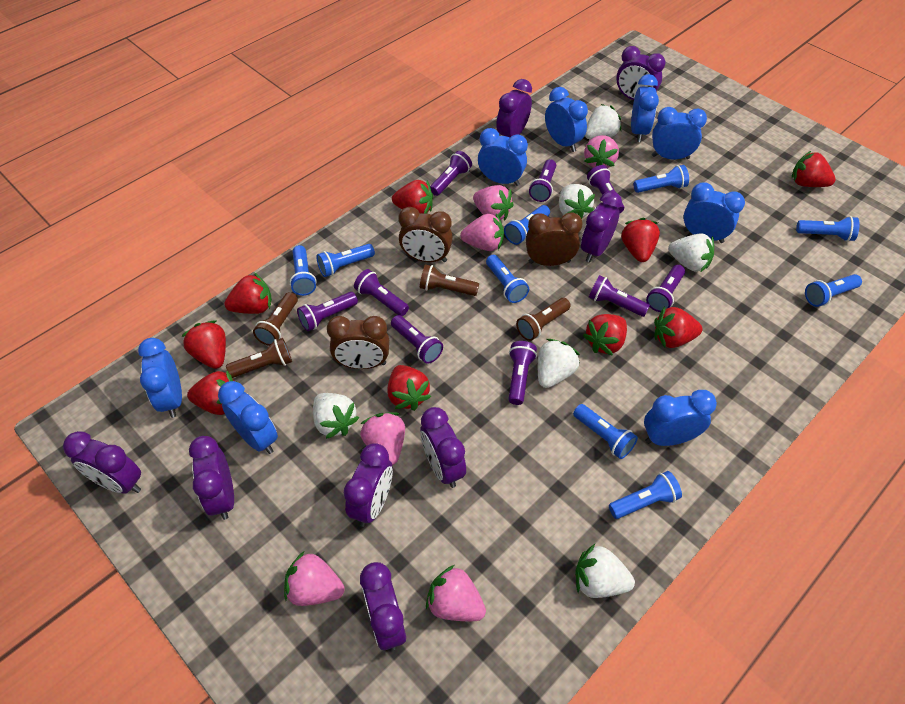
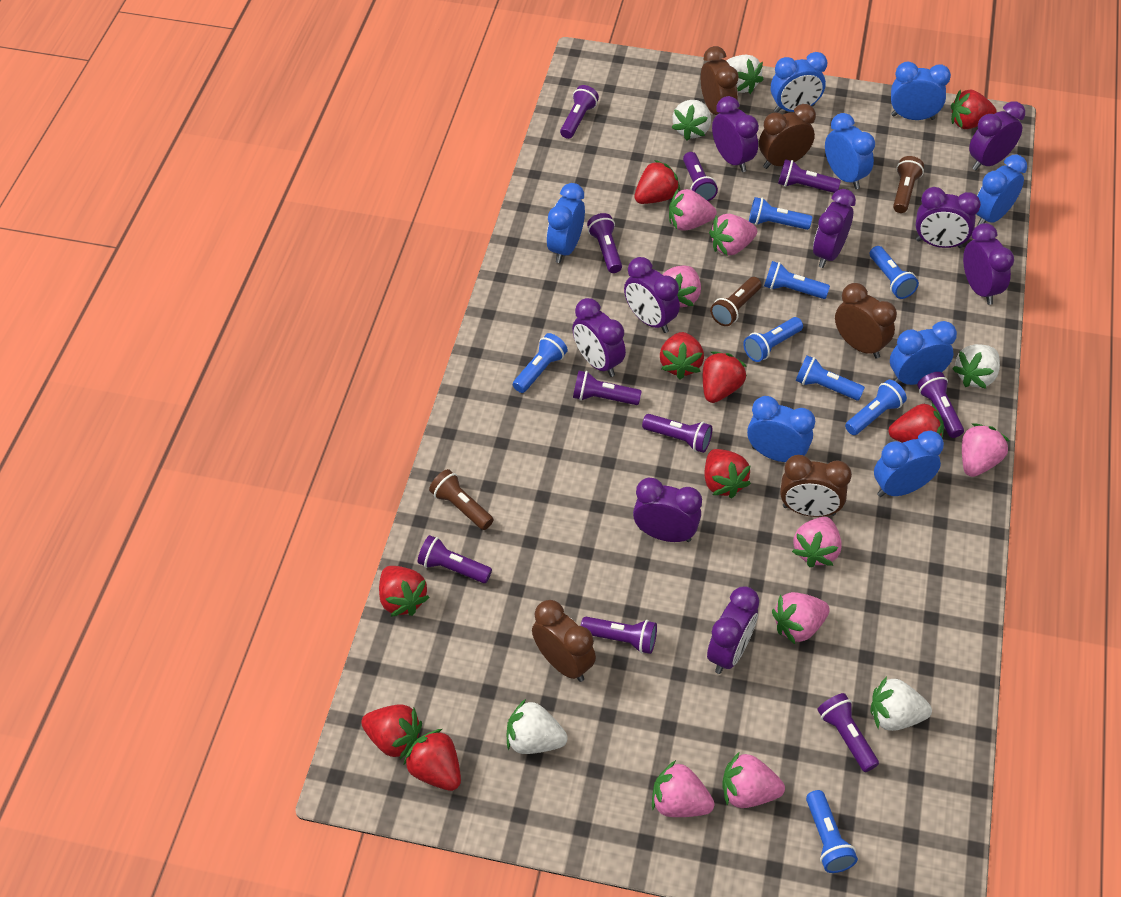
blue flashlight: [290,245,316,296] [316,244,375,277] [486,255,529,303] [504,205,550,245] [573,404,638,459] [609,471,682,519] [634,165,689,193] [796,216,860,241] [805,274,862,307] = 9 -> [513,333,568,393] [743,317,803,362] [749,197,812,230] [764,261,830,299] [796,355,865,401] [806,790,858,873] [845,380,907,435] [870,246,919,299] = 8
brown clock: [327,316,389,369] [398,207,453,262] [526,212,583,266] = 3 -> [532,600,596,682] [701,46,739,115] [759,104,816,169] [780,455,852,517] [835,283,897,359] = 5
brown flashlight: [226,338,292,378] [253,292,298,346] [420,264,479,296] [516,298,571,341] = 4 -> [429,469,494,530] [710,277,762,326] [893,156,924,213] = 3
pink strawberry: [284,552,345,606] [360,412,405,465] [426,565,486,621] [460,214,504,251] [473,185,514,220] [584,135,619,168] = 6 -> [652,760,714,817] [663,266,701,307] [669,189,717,231] [709,214,757,256] [722,751,785,808] [772,592,830,644] [792,517,842,567] [962,423,1010,477] = 8
purple clock: [63,431,141,494] [189,436,234,520] [344,443,393,527] [360,562,406,650] [420,407,466,488] [496,79,532,137] [581,191,622,262] [616,46,666,100] = 8 -> [572,298,626,377] [624,257,680,333] [633,478,702,542] [707,587,759,674] [712,96,759,172] [813,189,856,268] [916,187,981,248] [963,223,1014,305] [969,101,1025,170] = 9
purple flashlight: [297,292,358,331] [354,269,409,316] [391,315,443,364] [430,151,472,196] [508,341,537,405] [529,159,556,202] [587,165,624,214] [589,275,650,317] [646,265,685,312] = 9 -> [418,535,492,583] [560,85,599,139] [573,371,642,405] [581,617,657,654] [587,213,622,273] [642,414,712,453] [683,152,718,201] [778,159,841,193] [817,693,879,772] [917,372,964,438] = 10
white strawberry: [313,393,359,439] [538,339,580,388] [559,184,595,219] [575,544,635,598] [585,104,621,139] [668,233,714,272] = 6 -> [507,699,568,754] [672,100,711,140] [726,55,764,94] [870,677,932,731] [952,344,1000,389] = 5

